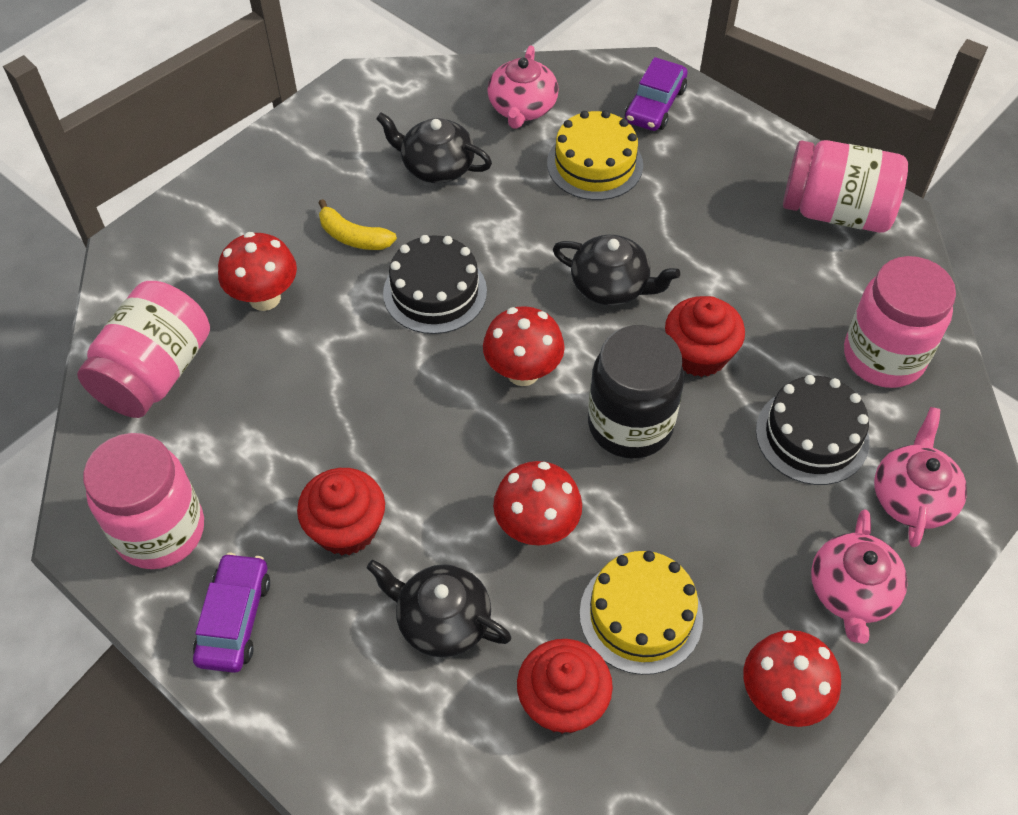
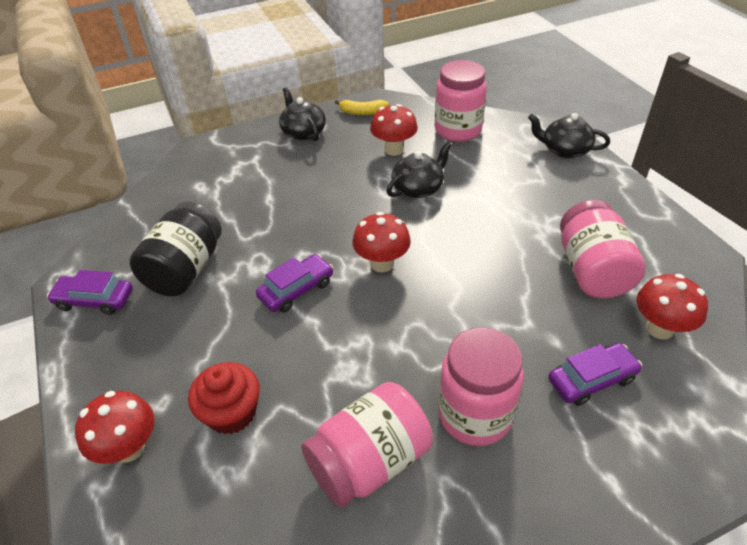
black cake: [383,235,487,334] [756,375,869,485] = 2 -> none = 0
pink teapot: [487,46,558,129] [811,509,908,644] [874,407,967,547] = 3 -> none = 0
purple car: [193,553,270,673] [625,57,688,131] = 2 -> [47,270,133,315] [256,254,333,313] [548,343,642,406] = 3
red cupcake: [297,468,385,556] [517,639,613,734] [665,296,745,377] = 3 -> [188,362,260,434] = 1
yellow cake: [547,110,643,200] [580,551,703,675] = 2 -> none = 0

